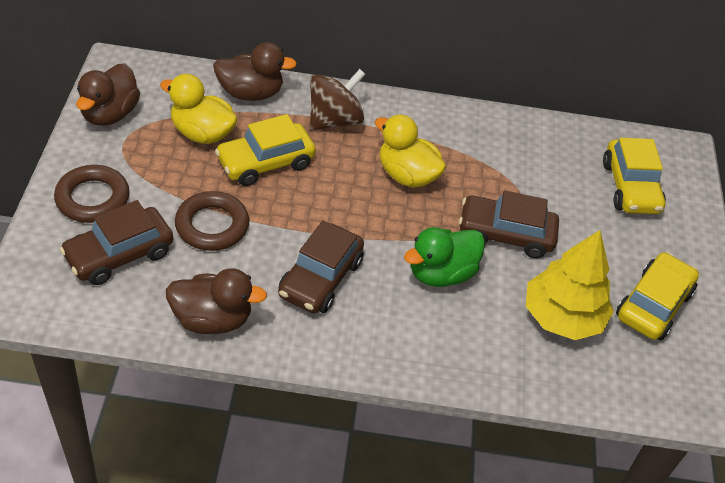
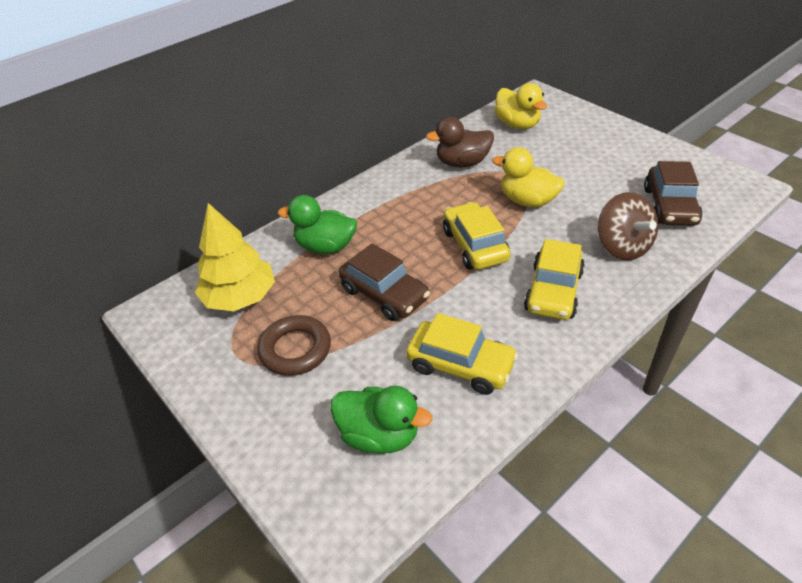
brown car: [60,200,173,285] [278,221,364,313] [459,190,559,258] = 3 -> [339,243,430,321] [644,161,702,226] = 2
brown duck: [76,64,140,126] [166,268,267,334] [213,42,297,101] = 3 -> [426,117,494,167] = 1
brown ring: [54,165,130,223] [175,191,249,251] = 2 -> [257,315,331,376] = 1
green duck: [404,227,485,287] = 1 -> [278,195,357,254] [330,386,432,454] = 2

